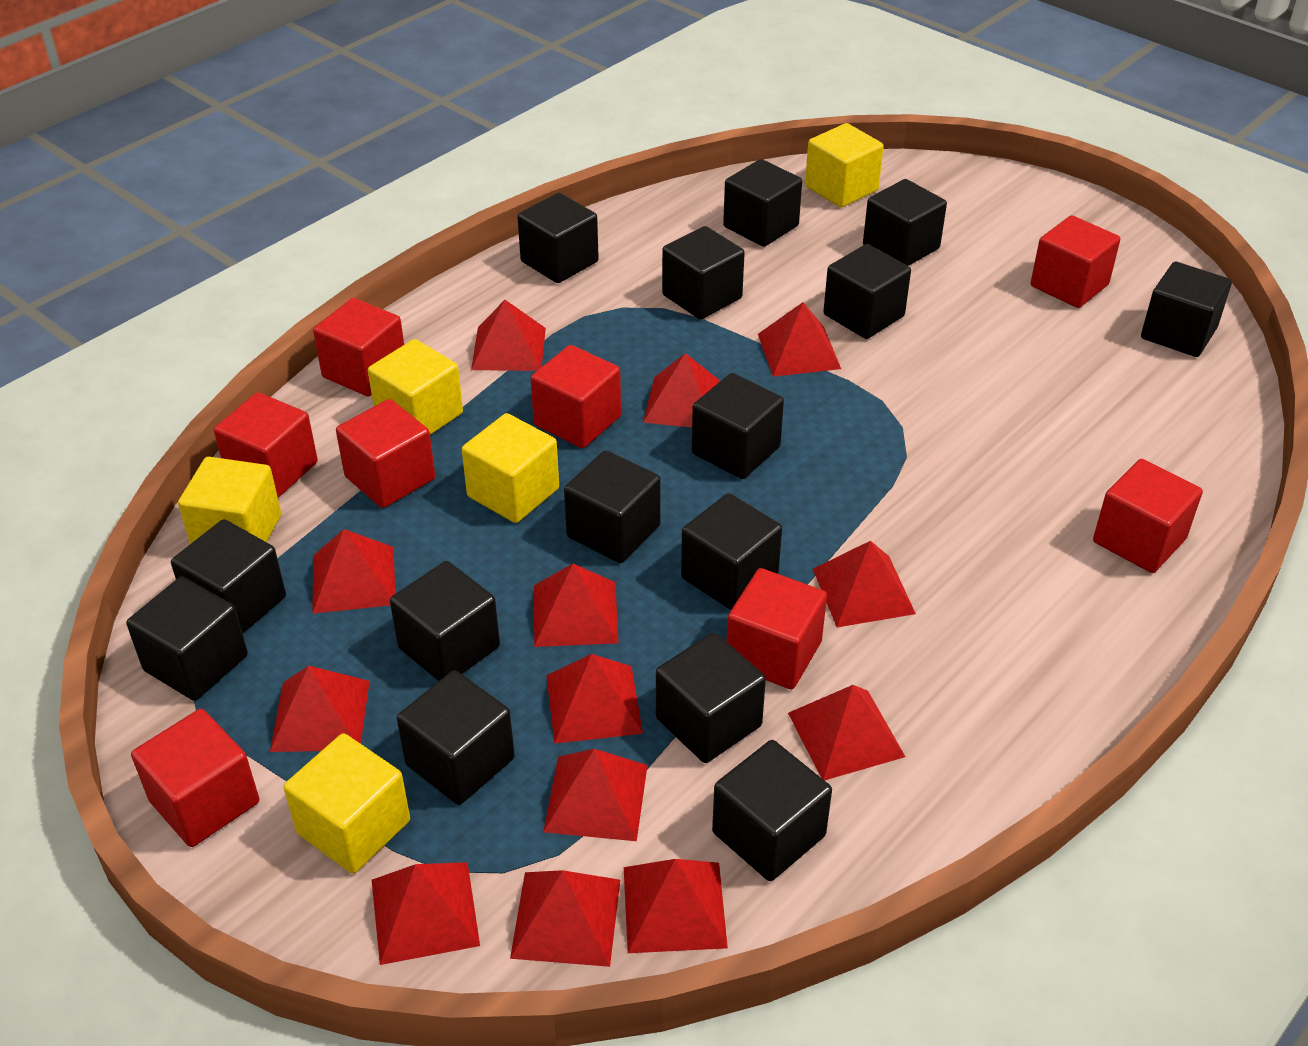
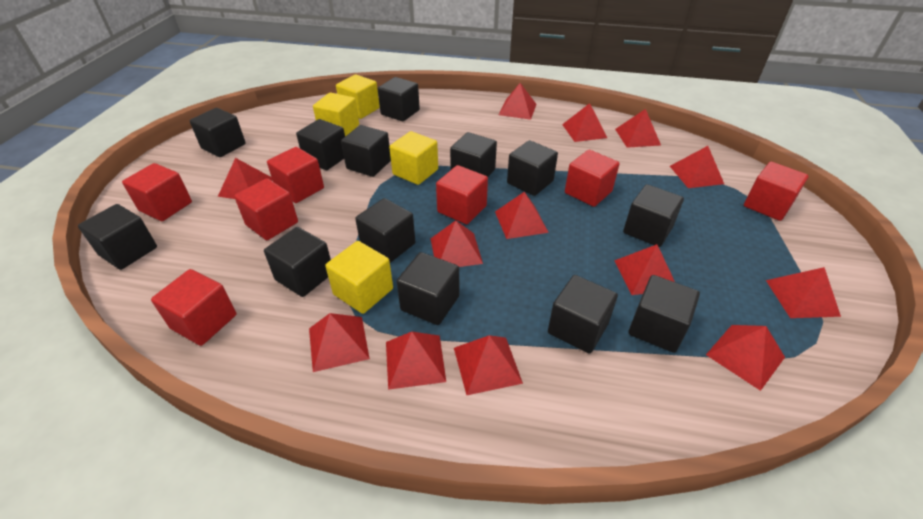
black cube: [126,577,248,701] [171,519,286,634] [390,561,500,681] [397,670,515,805] [517,193,599,283] [564,450,661,563] [656,633,766,763] [662,226,745,320] [681,493,782,610] [692,373,784,479] [712,740,832,881] [723,159,802,247] [823,244,911,339] [863,179,947,266] [1141,262,1232,357] = 15 -> [78,204,157,270] [190,108,246,157] [264,227,331,297] [296,119,345,170] [341,125,391,177] [355,198,415,263] [378,77,420,121] [397,252,459,325] [450,132,497,177] [507,140,558,196] [548,275,618,354] [623,184,684,247] [628,275,700,353] = 13
red cube: [131,709,259,847] [214,392,318,498] [313,298,404,396] [336,399,435,508] [531,345,621,448] [726,568,827,689] [1031,215,1120,308] [1093,459,1203,573] = 8 -> [122,163,192,221] [151,269,236,346] [234,178,298,240] [267,147,324,203] [436,165,488,224] [565,150,620,207] [744,162,809,221] = 7
yellow cube: [178,457,281,544] [284,733,410,873] [368,339,463,435] [462,413,559,523] [805,123,884,208] = 5 -> [313,92,359,136] [325,241,393,314] [336,75,380,119] [389,131,438,185] = 4

